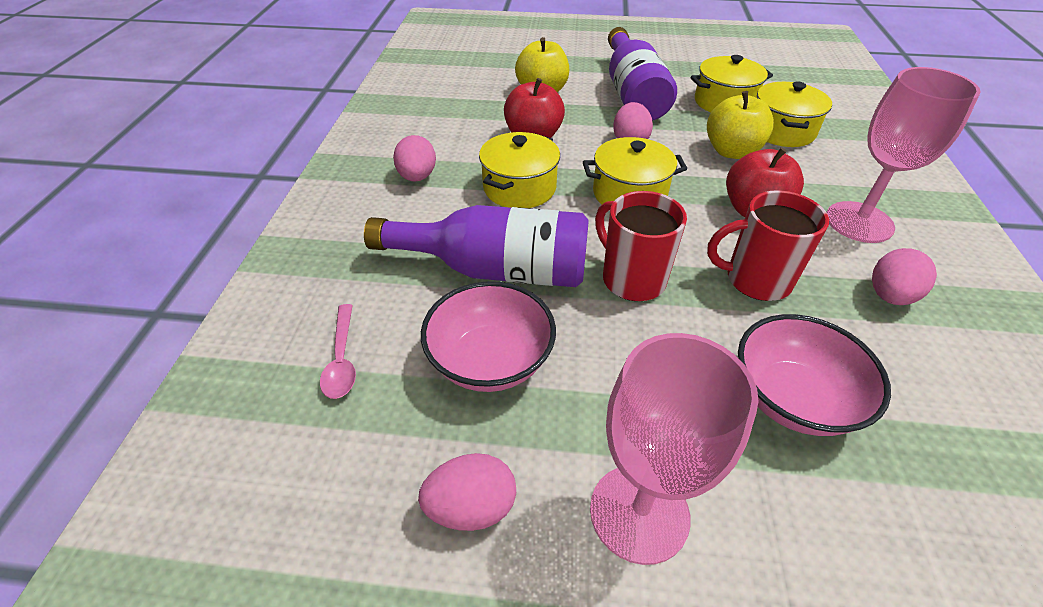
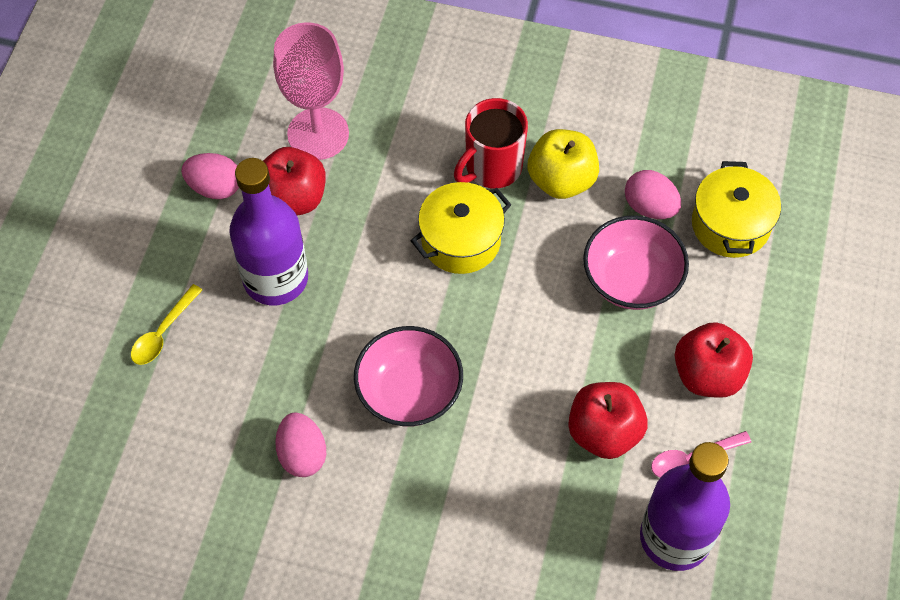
pink egg: [393,135,436,182] [418,453,516,531] [613,102,653,139] [872,248,937,305] = 4 -> [181,153,239,199] [275,412,326,477] [625,170,681,219] = 3
pink goblet: [590,333,759,565] [826,67,981,243] = 2 -> [273,22,349,160] = 1
red apple: [504,78,565,138] [726,148,804,217] = 2 -> [263,147,326,216] [568,382,648,459] [675,322,753,398] = 3
red mug: [595,191,687,301] [707,190,829,301] = 2 -> [454,98,528,189] = 1
yellow apple: [515,37,569,92] [707,91,774,159] = 2 -> [528,129,599,199] = 1
yellow pot: [479,132,560,208] [583,137,687,204] [691,55,773,112] [757,81,832,147] = 4 -> [411,182,511,274] [692,161,781,258] = 2
yellow spoon: none = 0 -> [131,284,202,365] = 1

